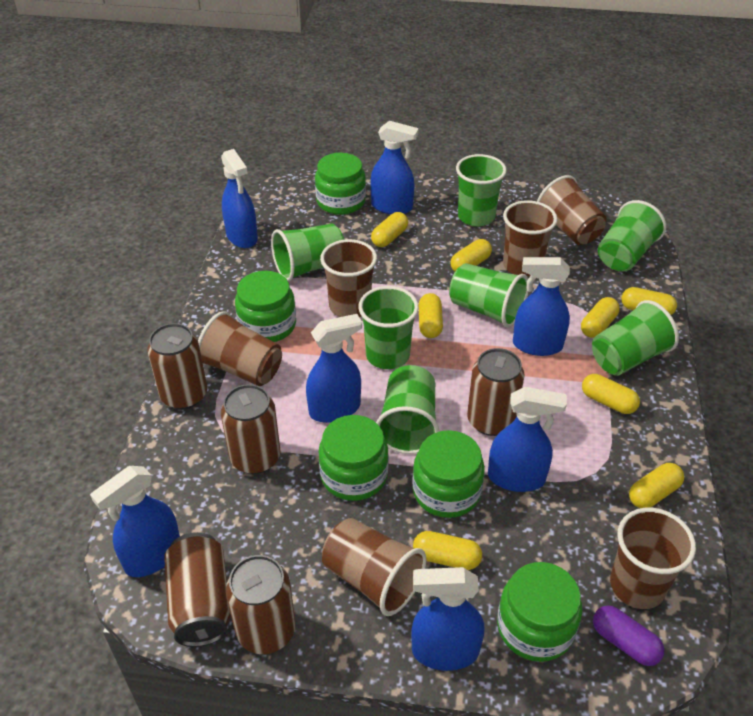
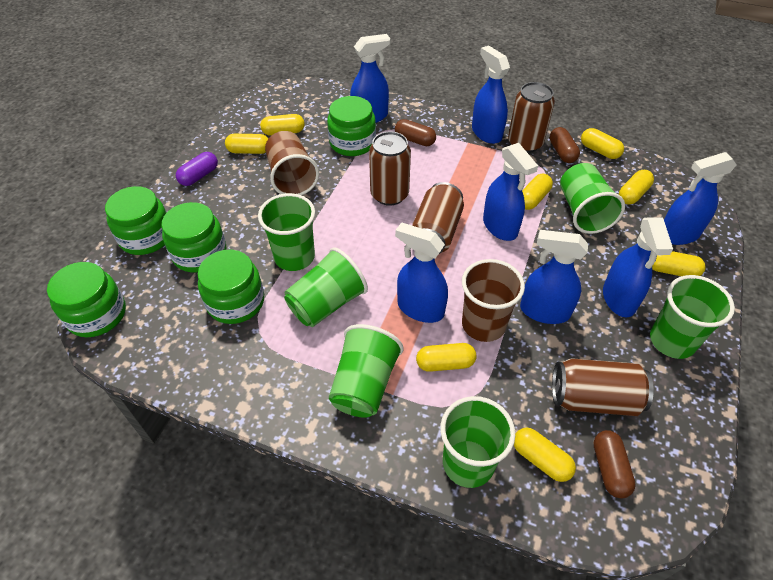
brown can: [147,323,207,409] [164,532,231,647] [221,384,281,474] [226,555,296,654] [467,348,525,436] = 5 -> [369,131,411,206] [412,182,464,254] [508,82,555,153] [552,358,654,416] = 4
brown capsule: none = 0 -> [395,119,436,146] [550,127,580,163] [593,430,636,498] = 3
brown cup: [198,311,282,386] [320,239,377,317] [322,518,426,616] [503,200,558,276] [537,175,607,245] [610,508,696,609] = 6 -> [265,131,319,195] [462,259,525,342] = 2
green cup: [271,224,344,281] [358,286,419,369] [376,365,439,454] [449,263,528,327] [456,154,507,227] [592,300,679,376] [598,200,666,272] = 7 -> [258,193,315,271] [284,247,368,327] [329,324,403,418] [440,396,515,488] [560,163,625,234] [650,275,735,359] = 6

